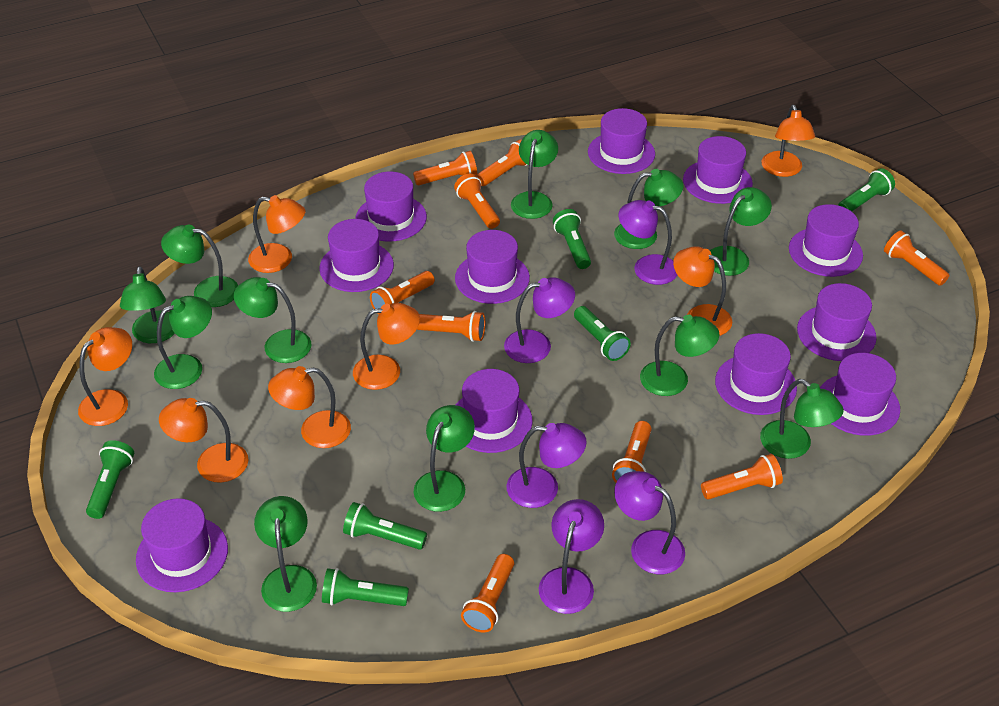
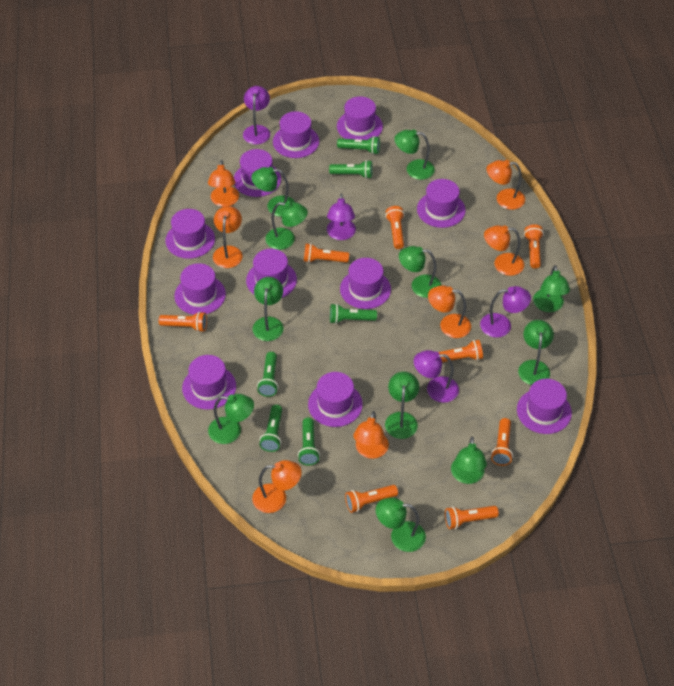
orange flashlight: [370,271,435,314] [413,151,477,185] [417,311,485,342] [454,173,500,229] [461,554,514,633] [476,140,527,186] [612,421,652,482] [701,454,783,499] [884,230,949,286] = 9 -> [159,312,207,332] [304,243,349,263] [345,485,398,513] [385,206,405,249] [438,340,483,362] [445,506,499,529] [491,418,513,466] [524,224,544,268] = 8
purple lamp: [504,277,575,363] [506,423,587,508] [539,499,604,614] [614,471,685,574] [618,200,677,285] = 5 -> [243,86,270,144] [327,193,356,240] [414,350,459,403] [480,286,531,338] = 4

